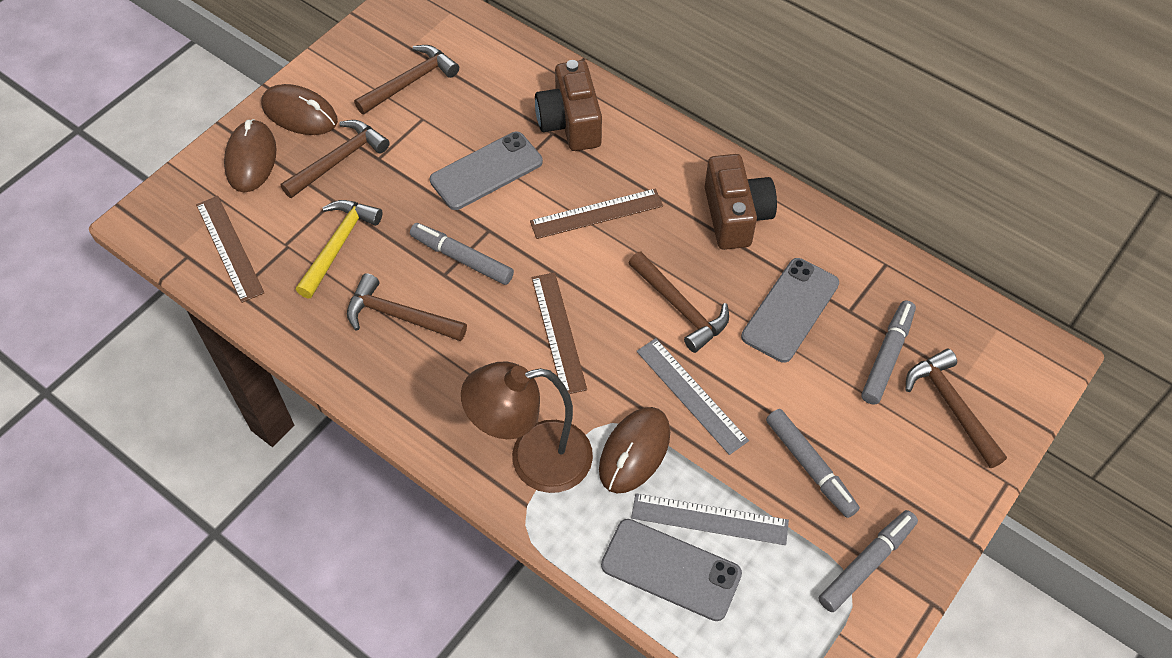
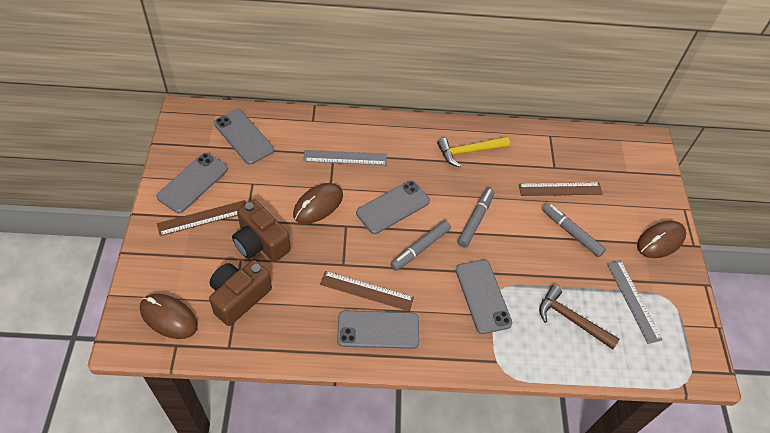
brown hammer: [281,120,390,198] [347,273,467,341] [354,45,459,114] [629,252,729,353] [906,349,1007,468] = 5 -> [539,285,620,350] = 1
brown lamp: [461,362,593,493] = 1 -> none = 0
grey marker: [410,223,514,285] [766,409,860,518] [818,510,918,612] [861,301,916,405] = 4 -> [390,220,451,271] [458,188,495,247] [542,203,606,257] = 3
grey phone: [430,132,543,210] [601,519,742,621] [741,258,839,363] = 3 -> [156,153,228,213] [214,109,274,165] [337,311,419,349] [356,180,430,234] [456,260,512,334] = 5

